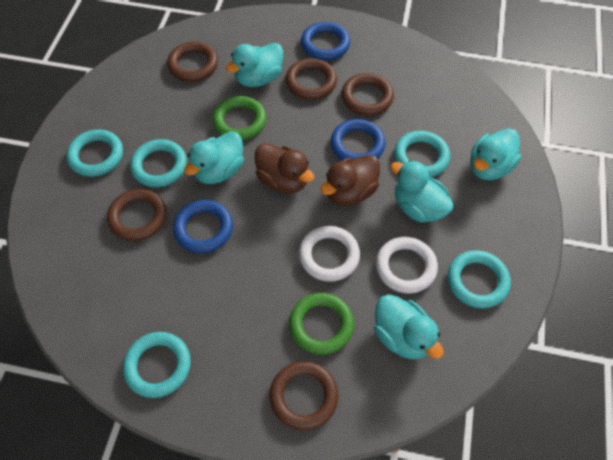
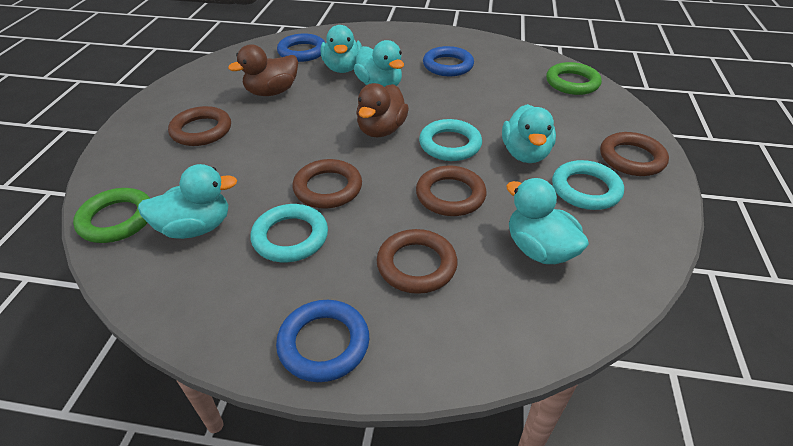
turquoise ring: [66,129,123,177] [123,332,191,398] [130,139,187,187] [394,131,450,177] [447,250,511,308] = 5 -> [251,204,328,262] [419,119,482,161] [552,160,624,210] = 3
white ring: [299,226,360,282] [376,237,438,294] = 2 -> none = 0

